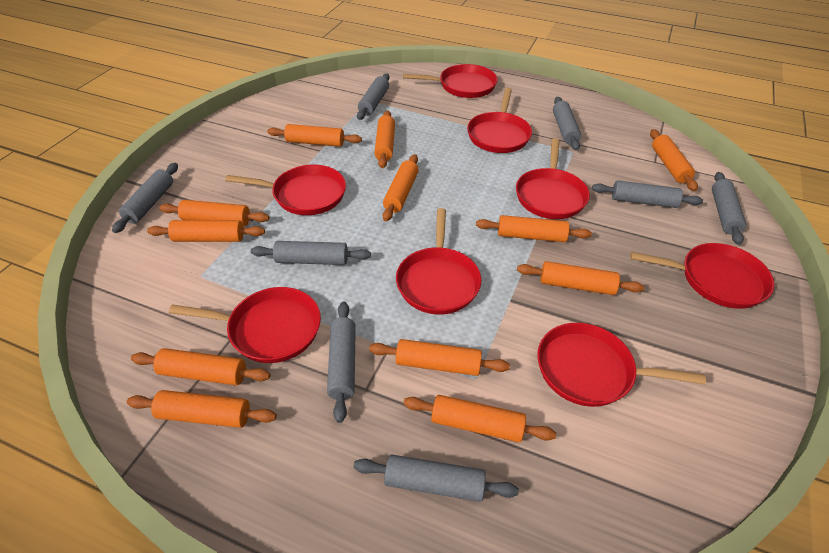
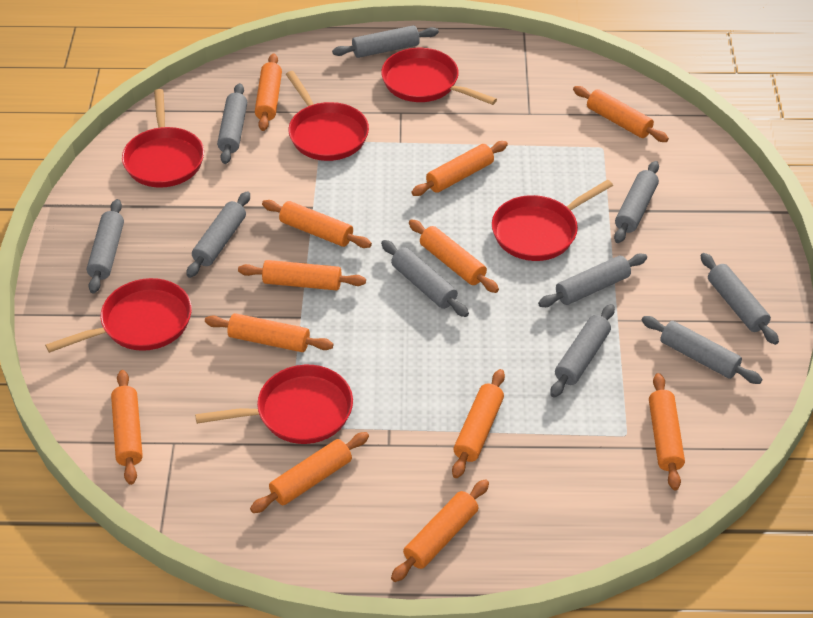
grey rolling pin: [112,163,178,233] [251,241,371,265] [327,302,356,423] [354,455,519,502] [357,74,390,120] [553,97,581,151] [592,180,703,208] [712,172,746,245] = 8 -> [87,199,124,294] [186,191,250,278] [217,83,247,164] [332,25,439,58] [381,240,469,317] [538,254,647,307] [550,304,615,398] [614,161,659,243] [641,316,763,384] [701,253,779,345] = 10
red pan: [169,287,321,363] [225,165,346,215] [396,208,481,315] [403,64,498,98] [467,88,532,153] [516,139,590,219] [538,323,706,407] [630,243,774,309] = 8 -> [45,278,192,353] [122,89,204,188] [195,365,353,444] [286,71,369,161] [381,48,497,105] [492,179,613,261] = 6

